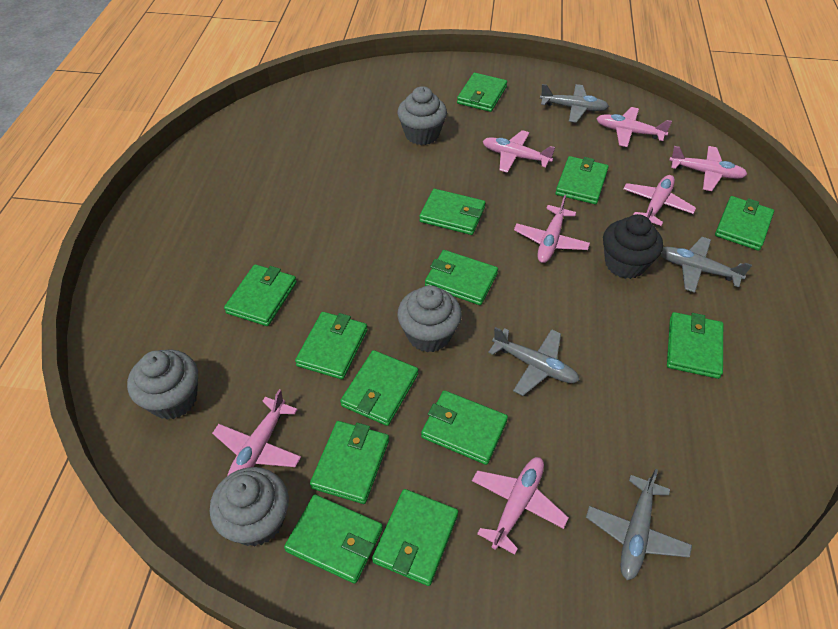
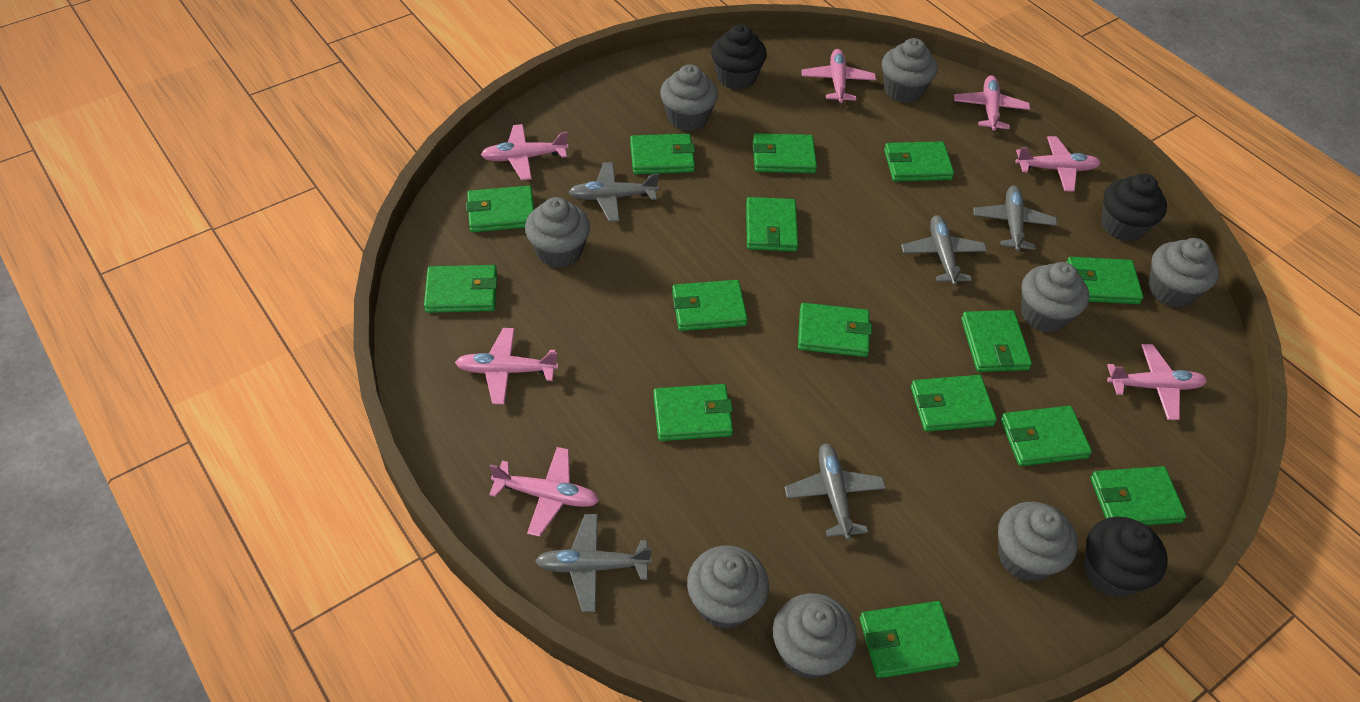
black cupcake: [603,214,663,279] = 1 -> [711,24,767,90] [1084,517,1168,598] [1101,173,1167,242] = 3
green wallet: [224,264,297,326] [284,494,383,584] [295,312,368,379] [310,421,389,504] [340,350,418,426] [372,489,458,586] [419,189,486,235] [421,390,508,465] [425,250,498,305] [457,73,507,112] [555,156,609,204] [667,312,723,379] [715,196,774,251] = 13 -> [424,265,497,313] [466,186,534,232] [630,134,695,174] [653,384,733,441] [672,280,748,331] [746,197,798,252] [753,133,817,173] [798,303,872,357] [860,601,960,678] [884,141,954,182] [911,375,997,432] [961,310,1032,372] [1001,406,1092,466] [1066,257,1144,304] [1090,466,1187,525] = 15
grey cupcake: [127,350,198,420] [210,467,289,547] [397,285,462,352] [398,86,447,145] = 4 -> [525,197,590,268] [660,64,718,131] [687,545,769,629] [773,593,857,679] [882,38,938,103] [998,502,1078,582] [1021,262,1089,333] [1148,238,1219,308] = 8
grey plane: [488,327,580,396] [540,84,609,123] [586,469,692,580] [660,237,752,293] = 4 -> [535,514,652,612] [569,162,659,222] [784,443,886,540] [901,215,987,285] [973,186,1057,252] = 5

